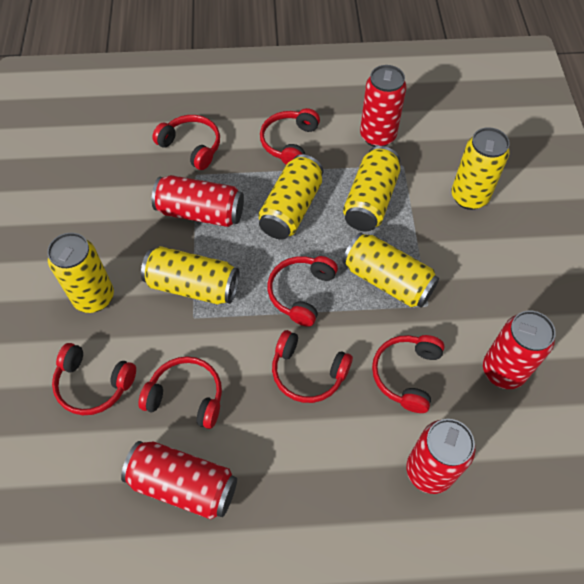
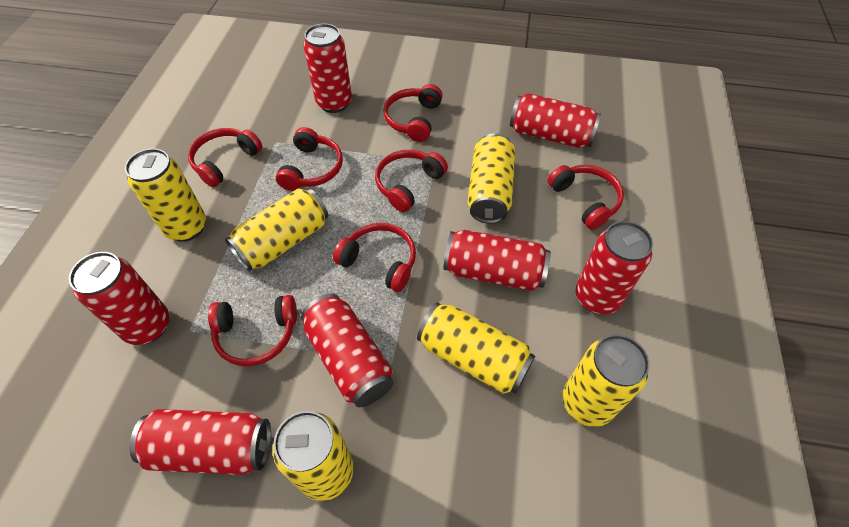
red can: [121,441,237,519] [152,175,244,227] [360,65,406,147] [406,419,475,494] [483,311,556,389] = 5 -> [69,252,170,345] [129,409,271,475] [301,294,393,407] [303,24,352,113] [443,230,551,291] [510,93,601,148] [576,221,653,314] = 7

